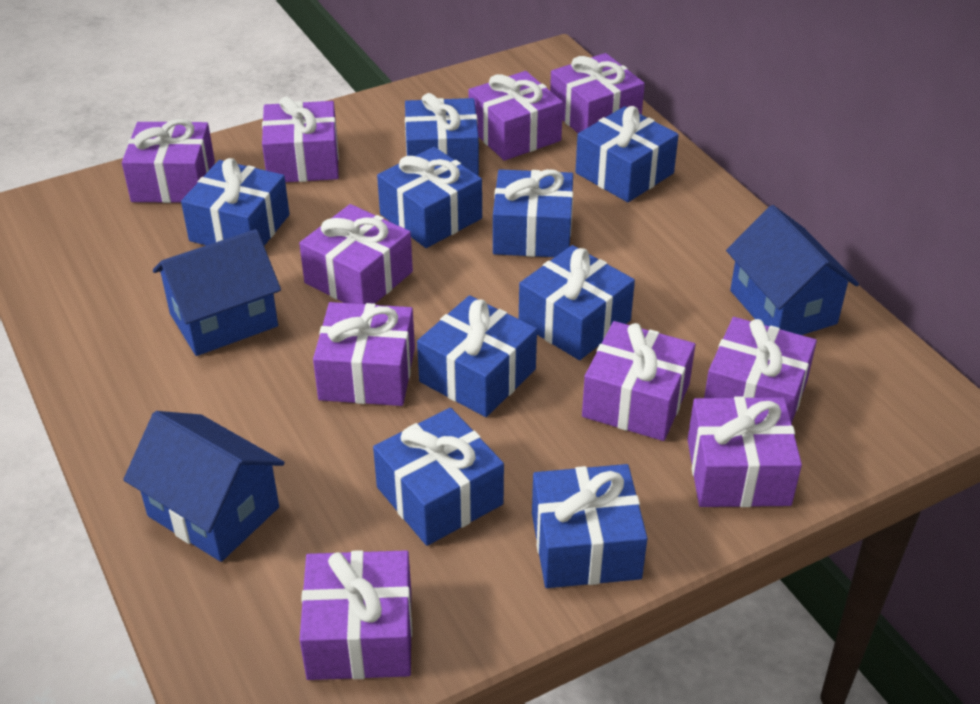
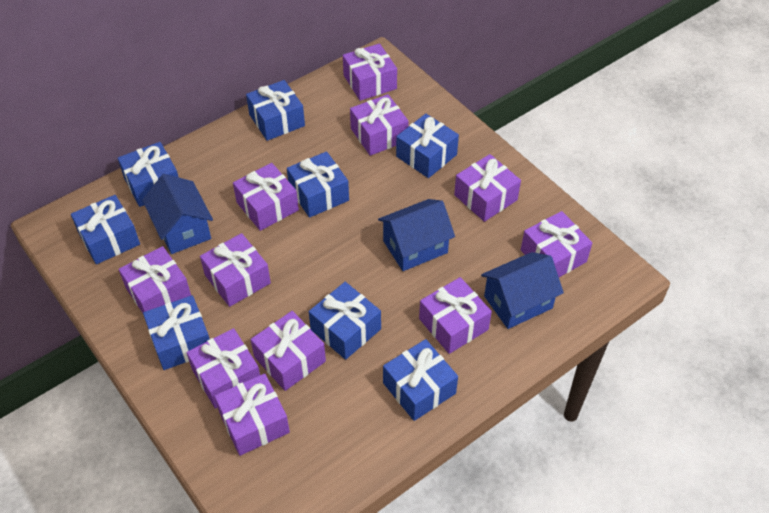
blue gift: [181,158,289,246] [373,408,504,546] [377,147,482,248] [405,93,479,176] [417,295,537,417] [493,169,573,257] [519,245,635,360] [532,464,647,588] [575,106,679,202] = 9 -> [71,195,140,264] [118,142,178,207] [143,295,209,370] [246,80,305,141] [287,151,349,218] [309,282,381,360] [383,339,458,421] [396,114,459,178] = 8
purple gift: [122,119,215,203] [262,97,339,182] [299,204,413,304] [300,550,412,680] [313,302,415,406] [468,71,563,161] [550,53,645,133] [582,321,695,441] [688,396,802,507] [704,317,817,424] = 10 -> [119,246,191,313] [187,328,260,409] [200,233,271,307] [214,373,290,456] [233,163,299,231] [250,311,326,391] [343,43,397,101] [350,94,409,156] [419,277,492,354] [454,154,521,222] [521,211,592,277] = 11

